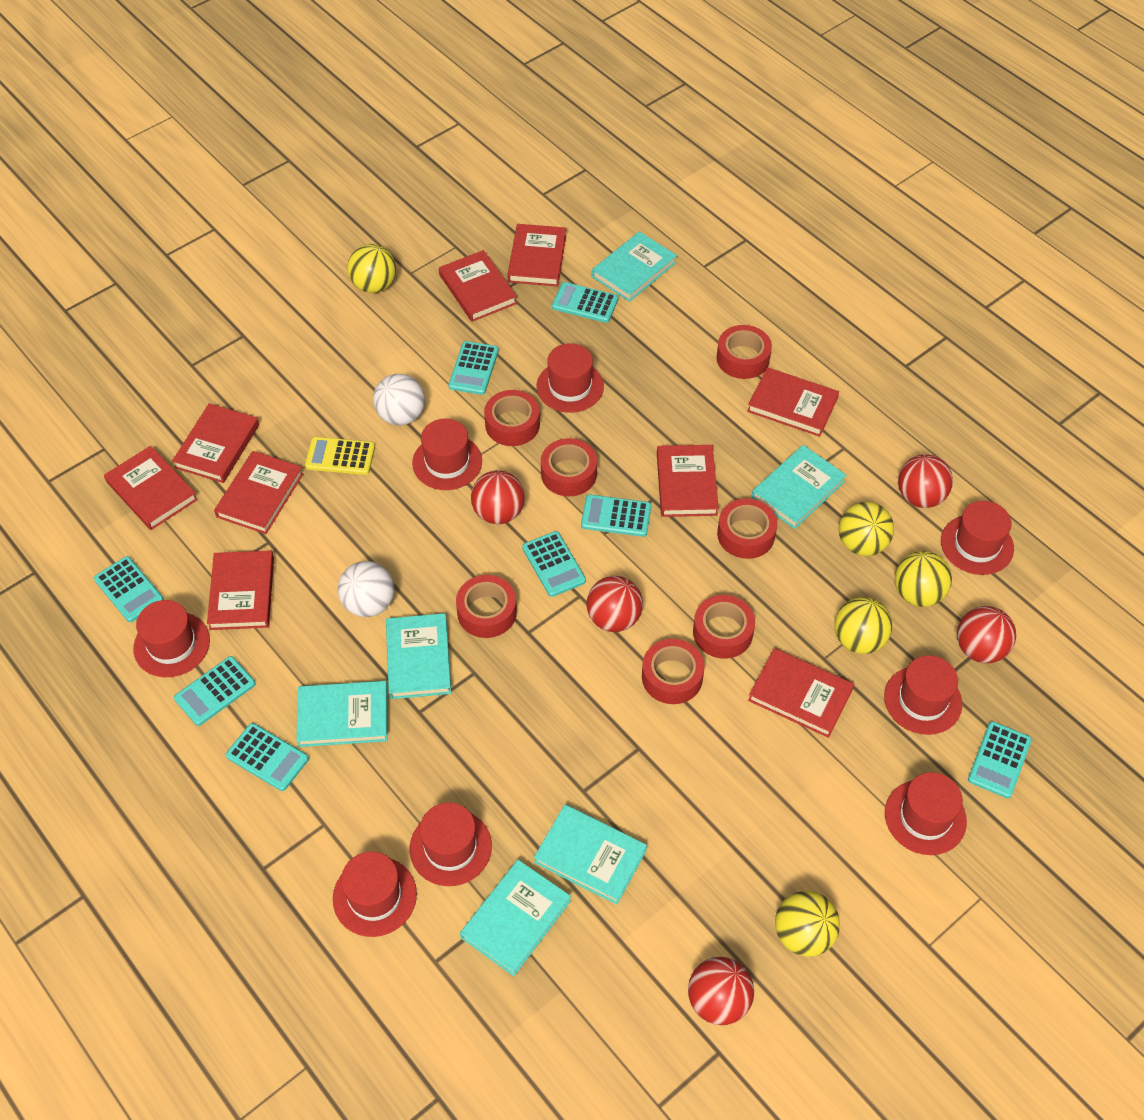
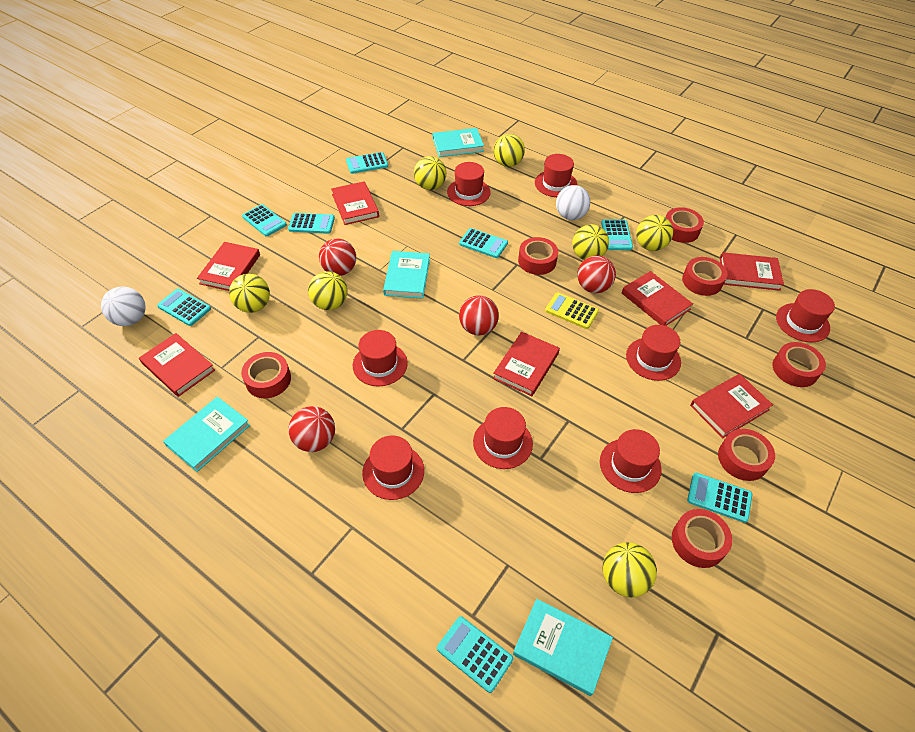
red ball: [471,470,525,524] [587,576,643,632] [688,957,754,1025] [898,454,953,508] [957,606,1016,663] = 5 -> [288,406,335,452] [319,238,356,276] [459,295,499,335] [577,255,616,293] = 4
red book: [104,446,198,530] [172,403,259,483] [207,551,274,630] [214,451,303,534] [439,250,517,322] [507,224,566,286] [657,445,719,517] [747,367,839,437] [748,648,854,738] = 9 -> [139,333,215,397] [197,242,260,291] [331,181,379,225] [493,332,560,396] [622,271,693,326] [690,374,773,438] [720,252,784,291] = 7
turquoise book: [296,681,388,747] [386,613,451,699] [460,860,571,976] [534,805,647,905] [592,231,677,302] [751,445,846,529] = 6 -> [163,397,250,472] [383,251,430,299] [433,128,484,157] [513,599,613,696] = 4
yellow ball: [347,244,396,293] [775,891,840,957] [835,597,892,654] [839,502,894,556] [895,551,952,607] = 5 -> [229,274,270,313] [308,271,347,310] [414,156,446,190] [493,134,525,167] [572,224,609,260] [603,542,657,597] [636,215,673,251] = 7

